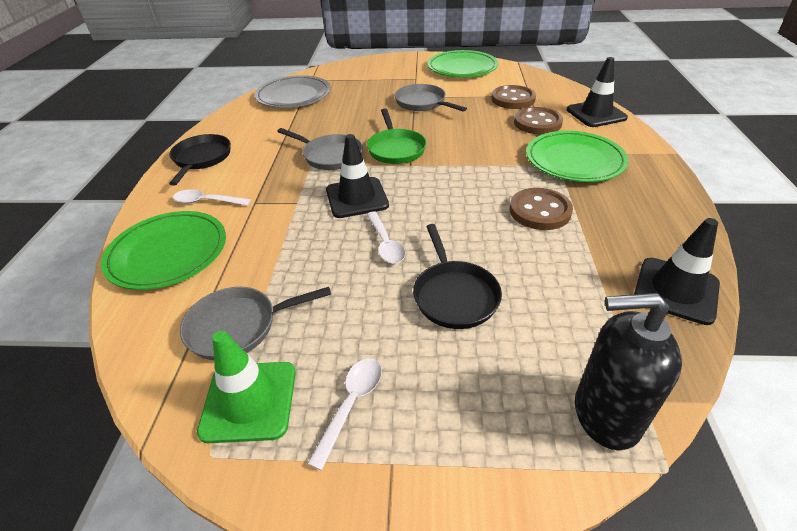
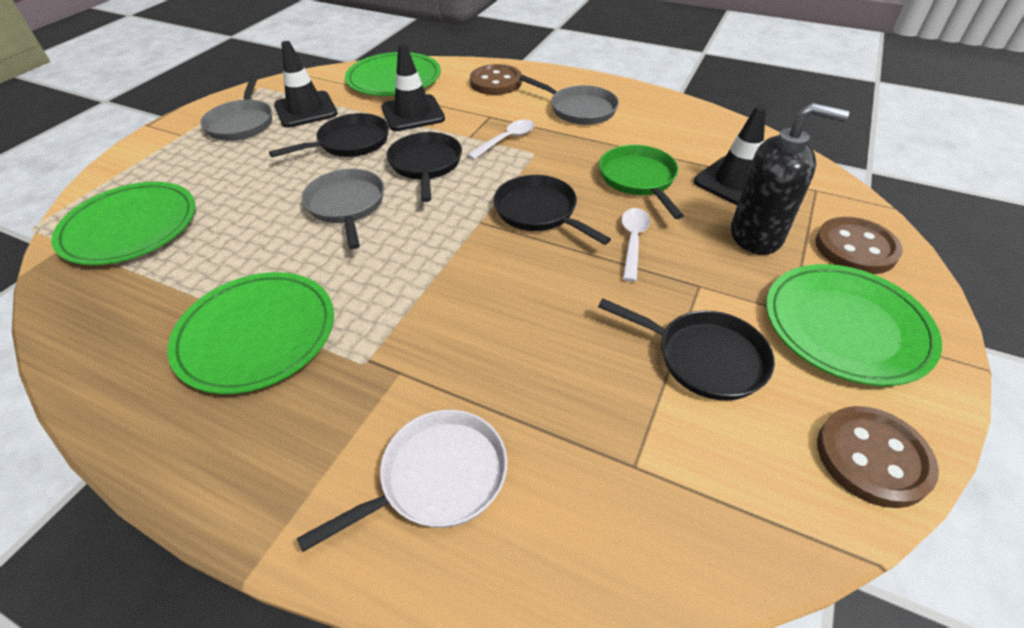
black pan: [169,134,231,186] [413,224,502,329] = 2 -> [269,113,389,157] [387,132,462,202] [493,175,611,245] [598,299,775,401] = 4
green plate: [101,211,226,290] [428,50,498,77] [526,131,629,182] = 3 -> [51,182,195,265] [167,272,334,394] [345,52,441,96] [766,264,942,386] = 4
green traffic cone: [197,331,296,443] = 1 -> none = 0
grey plate: [255,75,331,108] = 1 -> none = 0
white pan: none = 0 -> [297,410,507,552] = 1
white spoon: [173,189,251,206] [307,358,382,470] [366,212,405,264] = 3 -> [467,119,535,160] [621,208,650,282] = 2

